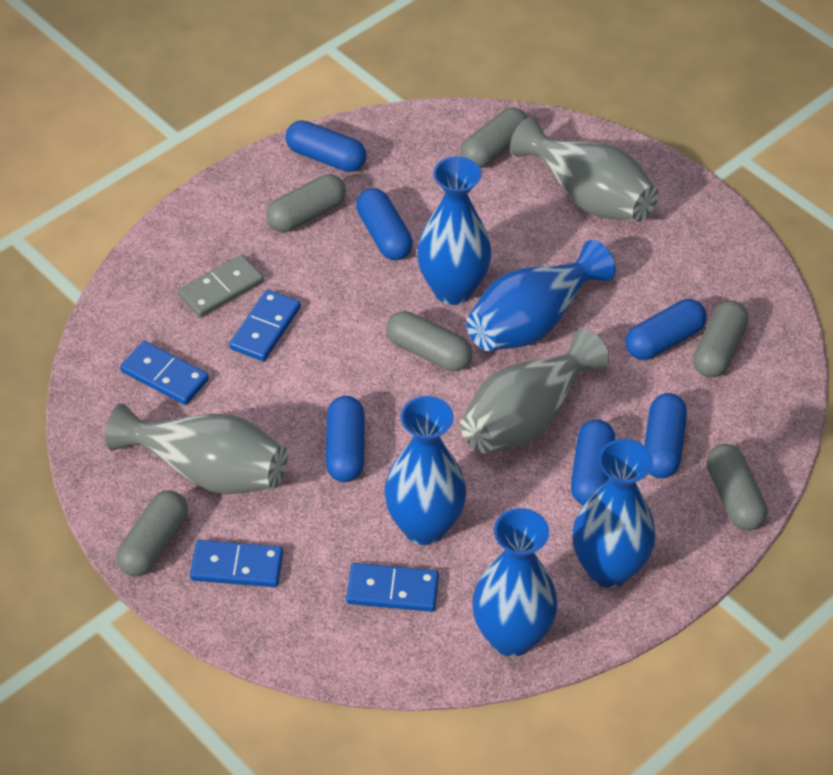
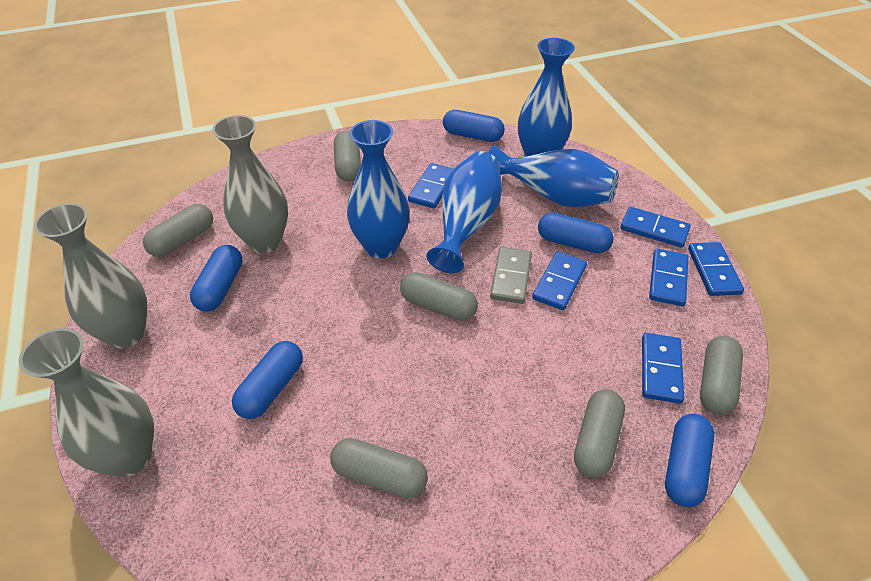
blue capsule: [286,120,366,172] [326,396,365,482] [356,188,413,260] [571,419,615,505] [625,299,707,360] [644,393,687,478] = 6 -> [190,245,243,312] [232,341,303,419] [443,110,505,142] [538,213,613,253] [665,414,714,507] = 5
blue domino: [120,341,209,405] [190,540,283,587] [229,289,301,361] [346,563,439,612] = 4 -> [408,163,454,208] [532,252,587,310] [620,207,691,248] [642,333,684,404] [649,249,688,306] [688,242,744,296] = 6
blue vase: [384,396,466,545] [417,156,492,305] [466,240,616,351] [472,508,558,657] [573,439,656,588] = 5 -> [347,120,410,258] [427,151,502,273] [489,145,619,207] [518,38,575,156] = 4

